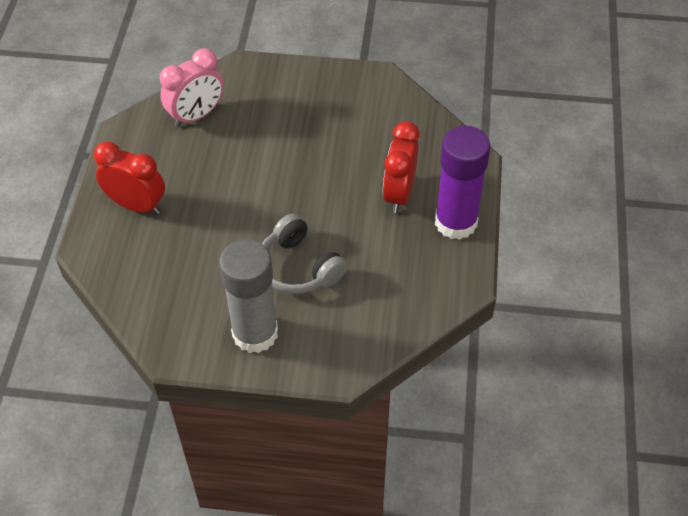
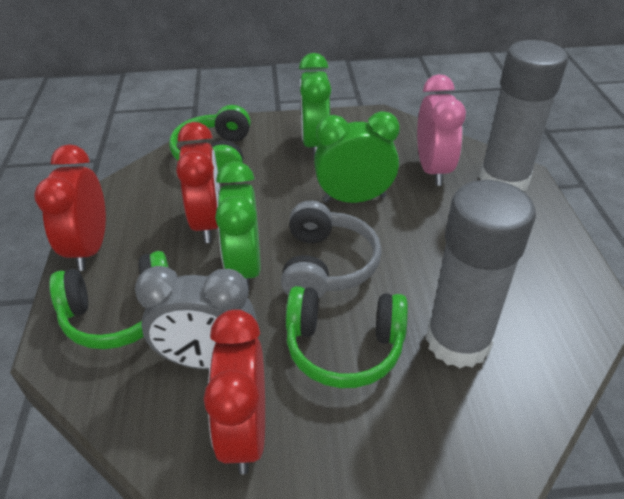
green clock: none = 0 -> [215,161,261,291] [299,53,331,157] [314,111,400,203] = 3
green headphones: none = 0 -> [49,251,169,349] [169,105,251,172] [286,286,408,388] = 3
grey clock: none = 0 -> [135,266,256,369] = 1
grey glue stick: [219,239,278,353] = 1 -> [426,180,536,368] [479,40,568,191] = 2
purple glue stick: [435,126,490,240] = 1 -> none = 0
red clock: [94,142,165,214] [383,121,420,213] = 2 -> [34,144,106,271] [176,122,220,243] [204,309,265,474] = 3

